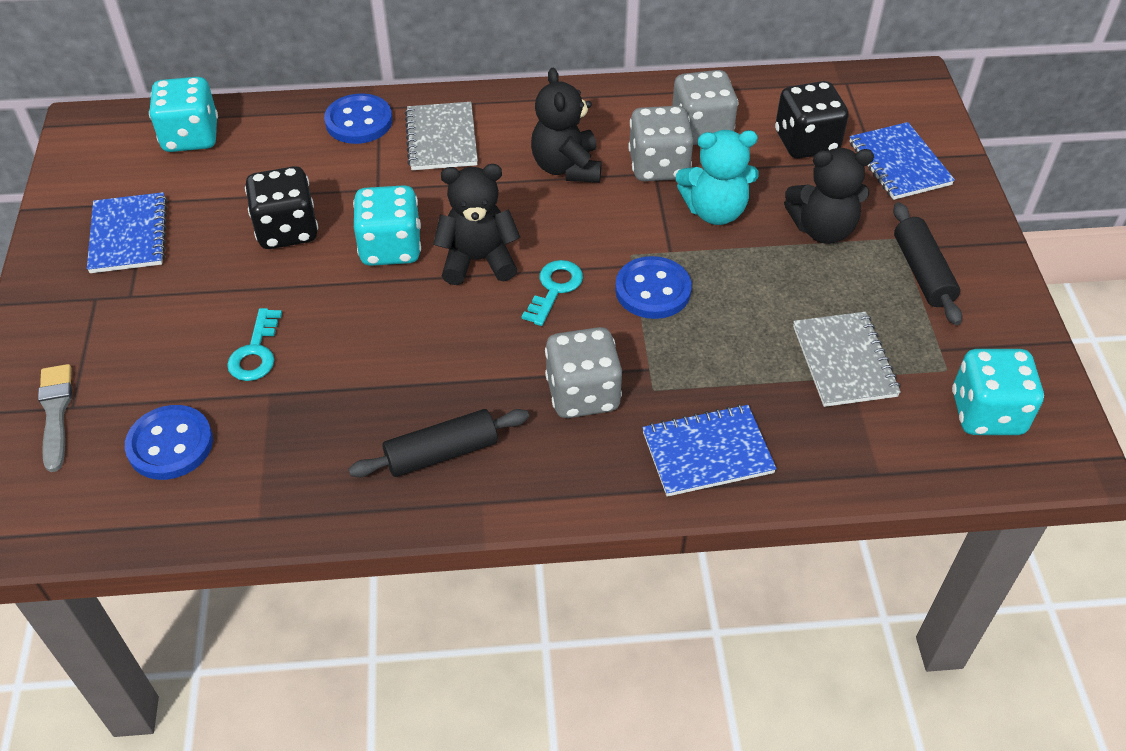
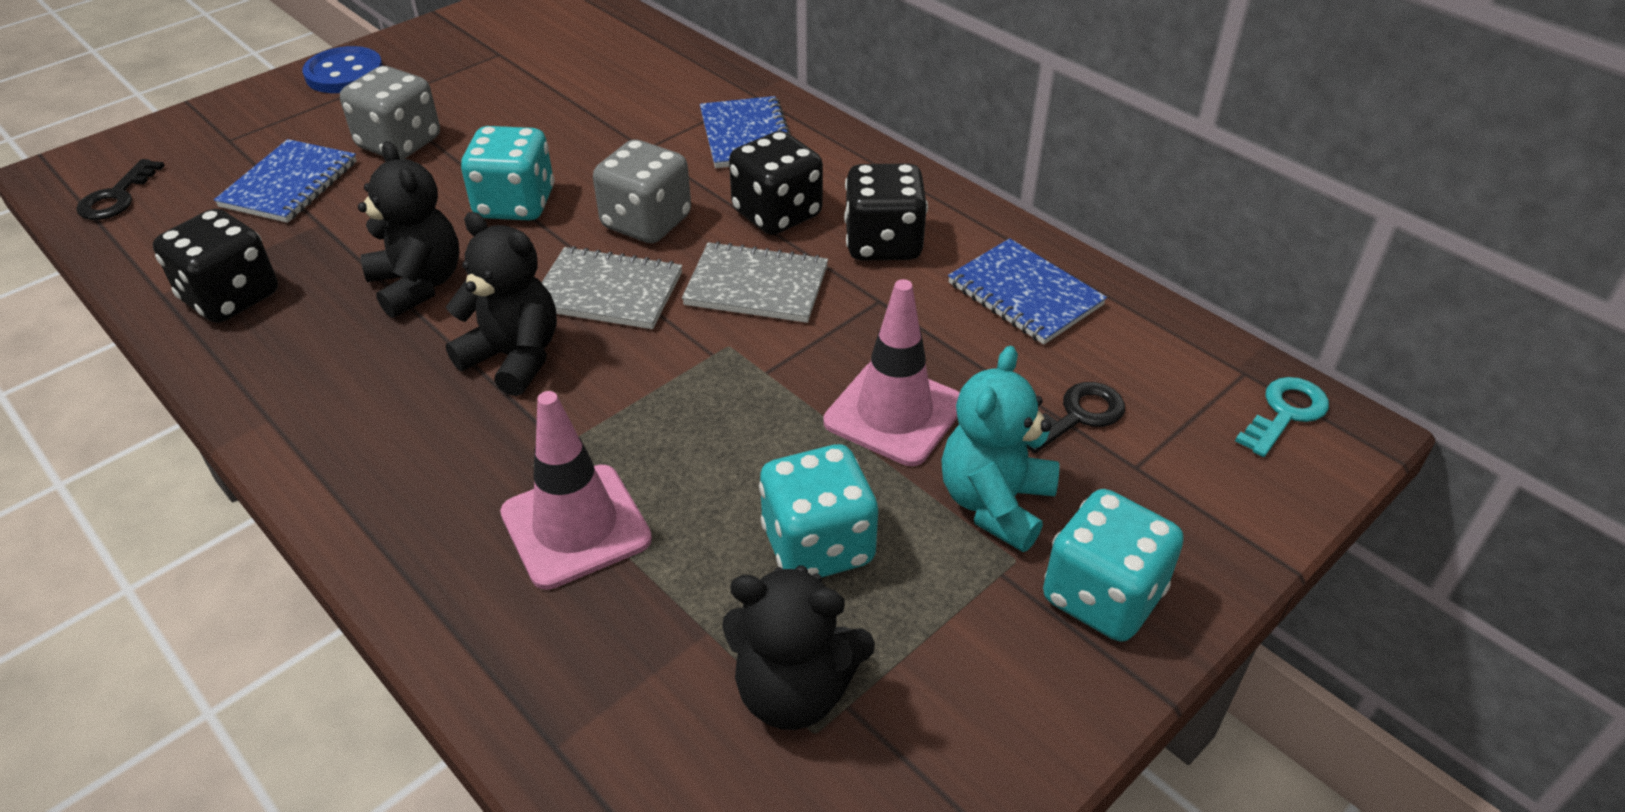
black dice: [245,166,318,249] [775,81,848,159] = 2 -> [153,209,278,323] [729,131,823,235] [844,164,928,260] = 3
black key: none = 0 -> [76,159,165,220] [1027,382,1125,453] = 2
black rolling pin: [348,409,529,477] [893,202,962,325] = 2 -> none = 0
blue button: [125,405,213,480] [324,93,392,144] [615,256,692,319] = 3 -> [302,46,383,93] = 1
grey brush: [38,364,72,472] = 1 -> none = 0
grey dice: [545,327,622,418] [628,106,693,181] [672,70,738,145] = 3 -> [340,66,440,159] [593,140,691,243] = 2
pink traffic cone: none = 0 -> [500,391,652,590] [824,279,960,466] = 2
turquoise key: [227,308,282,381] [522,260,583,326] = 2 -> [1235,377,1329,457] = 1

